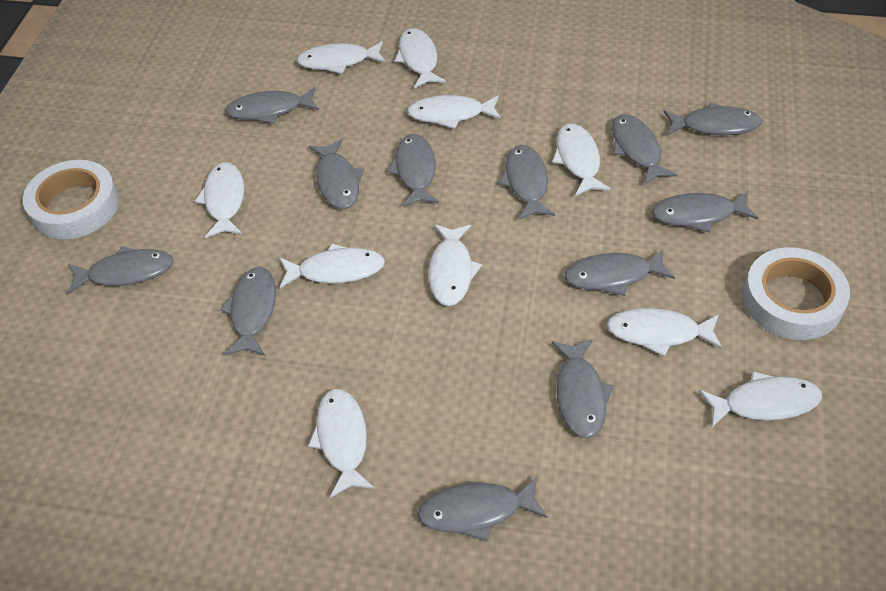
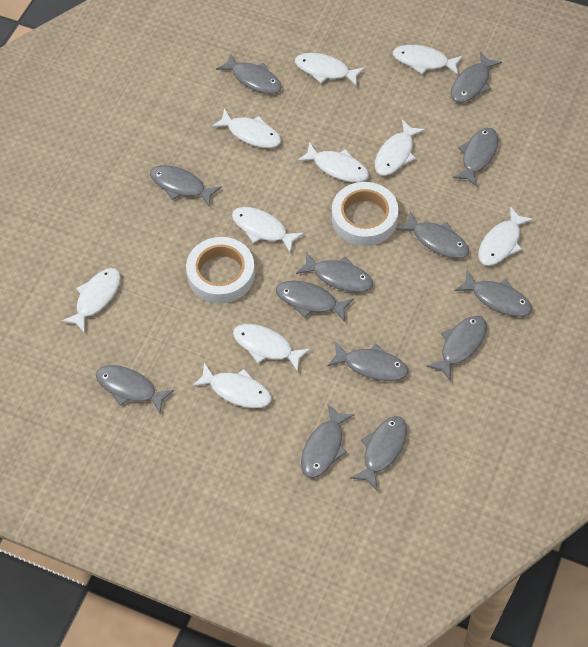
grey fish: [67,246,174,294] [220,267,276,356] [225,87,319,124] [309,139,364,209] [387,134,439,207] [417,477,547,542] [499,145,555,220] [552,339,614,439] [564,248,675,296] [612,114,678,185] [652,191,758,233] [664,103,762,135] = 12 -> [96,365,174,413] [150,165,222,206] [216,54,282,94] [276,281,354,322] [296,251,373,292] [301,404,355,478] [327,342,409,381] [350,416,407,491] [396,211,469,258] [427,316,487,381] [451,51,502,103] [453,128,498,187] [455,270,532,317] = 13

